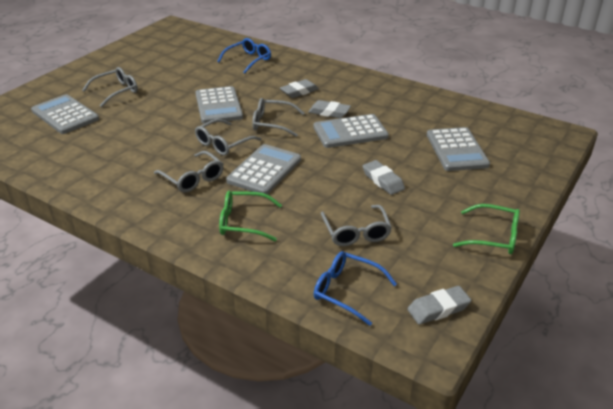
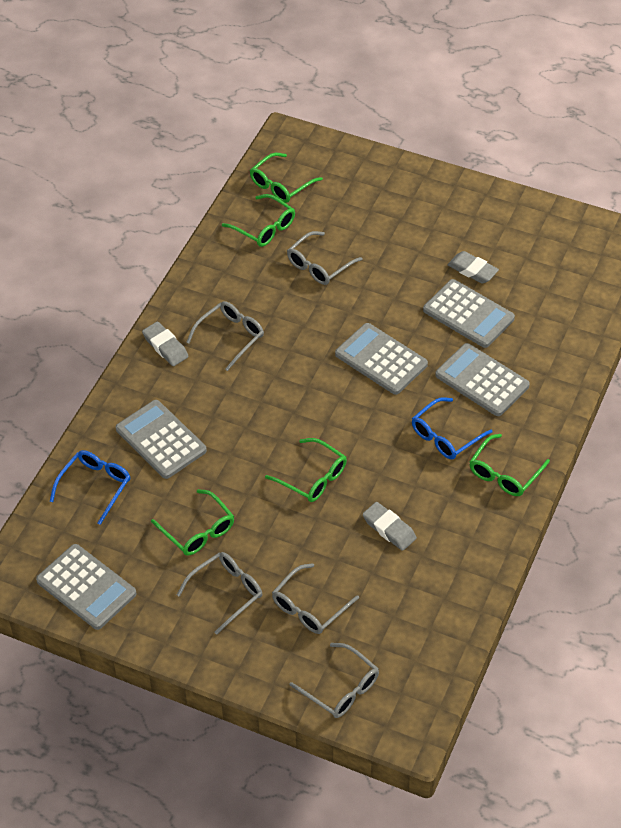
green glasses: [219,191,282,241] [453,204,520,254] = 2 -> [151,489,234,555] [222,194,295,247] [250,153,323,203] [265,438,347,502] [470,434,550,496] = 5
grey eraser: [280,79,319,98] [308,100,351,118] [363,160,405,195] [408,286,471,324] = 4 -> [142,322,189,366] [363,502,417,551] [447,251,499,284] = 3

